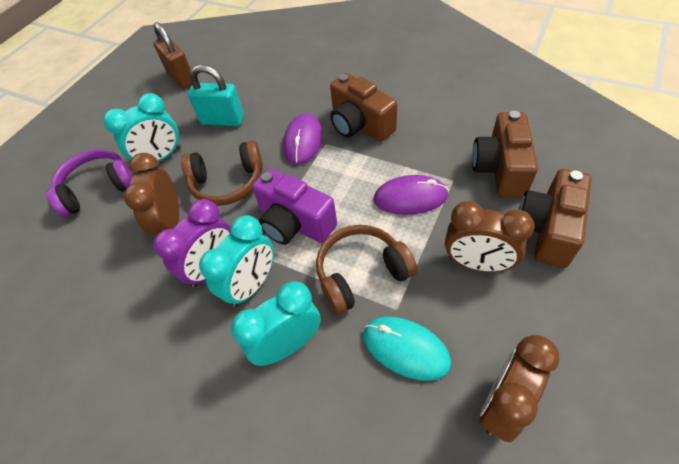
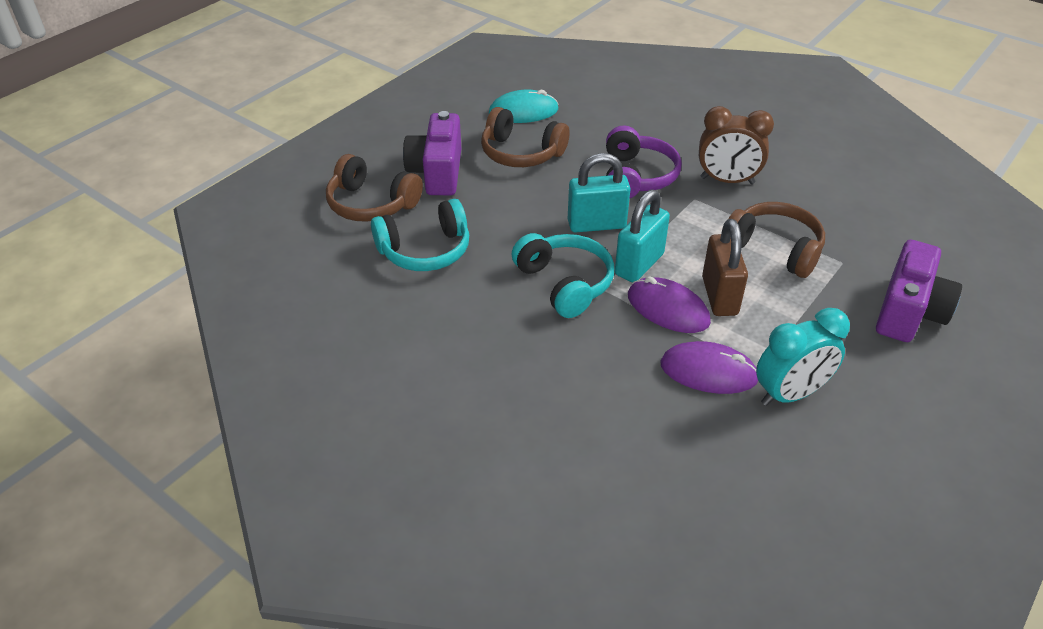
brown camera: [330,73,397,142] [472,111,538,198] [518,169,592,268] = 3 -> none = 0
brown clock: [124,153,179,235] [445,201,535,272] [480,335,560,442] = 3 -> [699,106,774,184] = 1
brown headphones: [181,140,263,206] [316,225,417,315] = 2 -> [326,154,423,222] [481,107,570,167] [728,202,825,278] = 3
purple camera: [252,168,337,245] = 1 -> [403,111,461,195] [876,240,962,342] = 2
purple clock: [154,199,231,288] = 1 -> none = 0
turquoise clock: [104,93,181,162] [199,215,274,307] [231,281,321,366] = 3 -> [756,308,850,406] = 1
turquoise headphones: none = 0 -> [371,199,469,271] [511,233,615,318] = 2
turquoise padlock: [188,65,244,126] = 1 -> [568,153,631,232] [615,189,670,282] = 2

